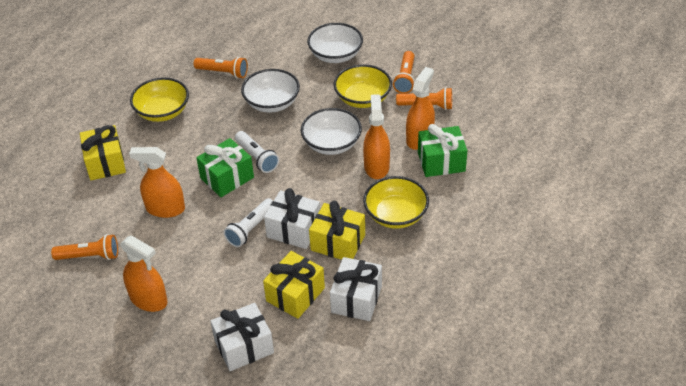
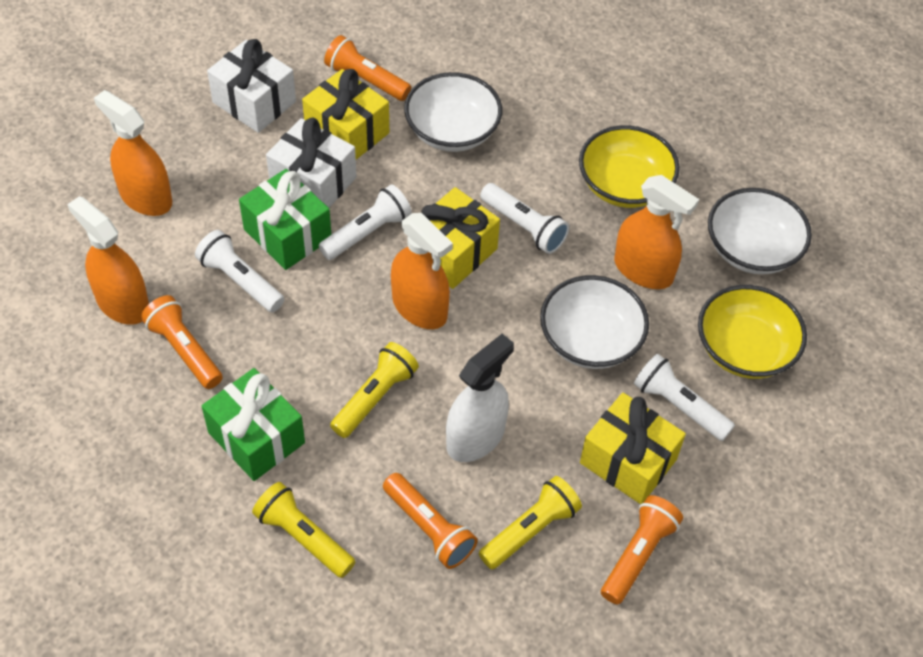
white flashlight: [223,198,273,247] [235,131,279,173] = 2 -> [195,230,284,312] [319,185,412,260] [480,183,569,254] [634,354,735,441] = 4
white gift: [210,303,274,371] [264,188,320,249] [330,257,382,321] = 3 -> [207,39,296,133] [266,118,357,208] = 2
white spray bottle: none = 0 -> [446,334,514,462] = 1
yellow bowl: [130,77,189,122] [334,65,392,108] [363,176,429,229] = 3 -> [579,125,680,208] [698,285,807,379] = 2
yellow flashlight: none = 0 -> [252,482,355,578] [330,342,419,438] [479,476,582,569] = 3

